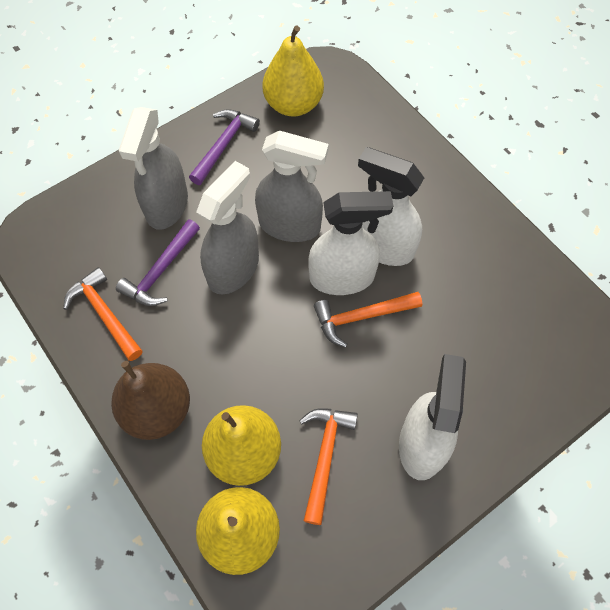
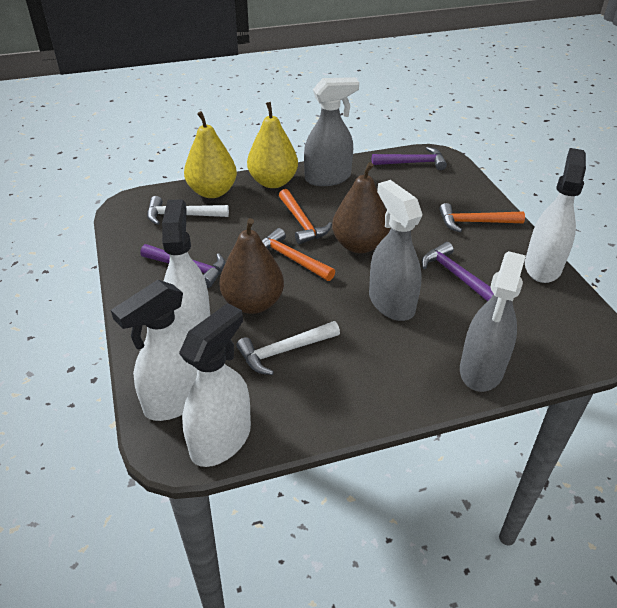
brown pear: [111,361,190,440] = 1 -> [219,218,284,314] [332,162,390,253] = 2
purple hammer: [116,219,200,306] [189,109,260,185] = 2 -> [140,244,225,288] [372,147,447,170] [422,242,494,302] = 3
white hammer: none = 0 -> [147,196,229,225] [236,321,340,375] = 2
white spray bottle: [308,191,393,295] [358,147,424,266] [399,354,466,480] = 3 -> [111,280,197,421] [162,199,210,332] [179,303,251,467] [525,148,586,283] = 4
yellow pear: [196,487,280,575] [202,405,281,486] [262,26,324,116] = 3 -> [184,111,237,198] [247,102,298,188] = 2

